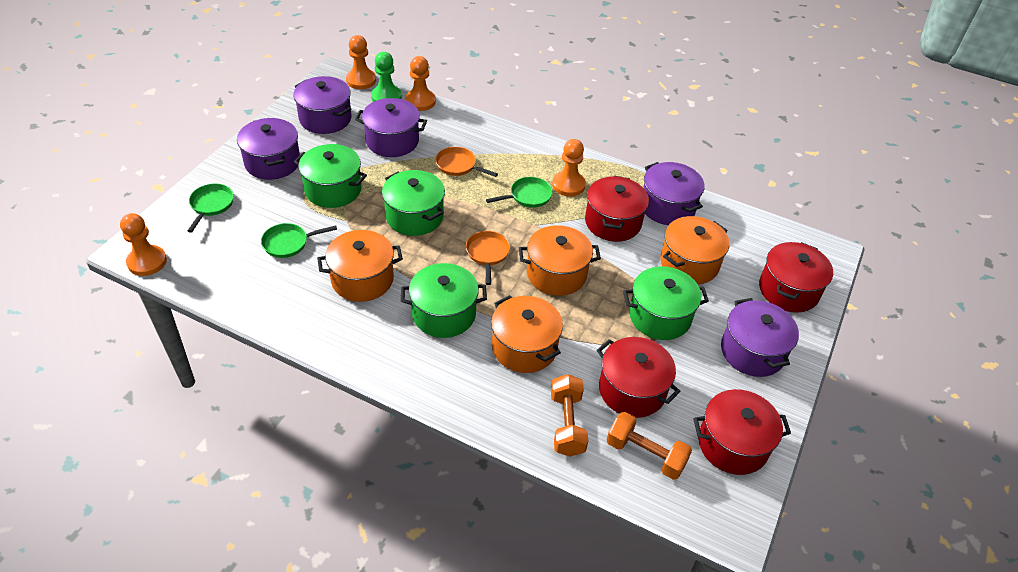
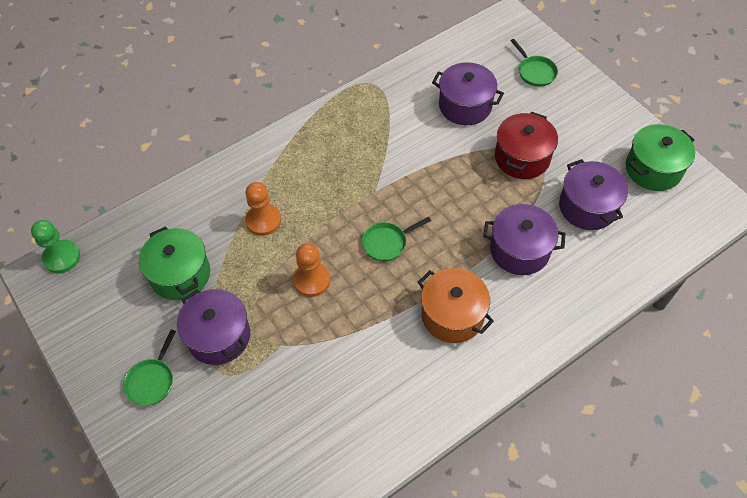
green pot: [294,144,367,208] [382,170,445,236] [401,263,487,338] [623,266,709,340] = 4 -> [139,226,210,300] [626,124,695,191] = 2
orange dumbbell: [551,374,588,457] [607,412,692,480] = 2 -> none = 0
orange pan: [435,147,498,177] [466,231,510,285] = 2 -> none = 0
orange pawn: [120,213,167,276] [346,35,376,89] [405,56,436,111] [552,139,586,197] = 4 -> [245,182,281,236] [293,243,330,297] = 2
orange pot: [317,230,403,302] [491,295,563,373] [519,225,601,296] [660,216,729,285] = 4 -> [418,268,494,343] = 1
purple pot: [237,118,300,180] [294,76,352,134] [355,98,427,157] [643,162,704,225] [721,298,799,377] = 5 -> [177,289,250,365] [432,62,504,125] [483,204,566,275] [559,159,628,230] = 4
red pot: [585,176,649,242] [597,337,681,418] [693,389,791,475] [759,242,833,313] = 4 -> [495,112,558,179] = 1

